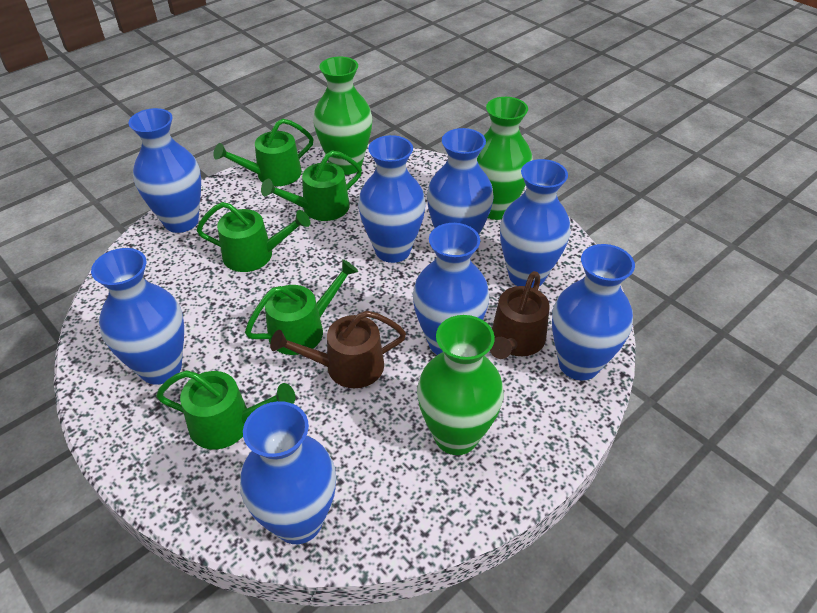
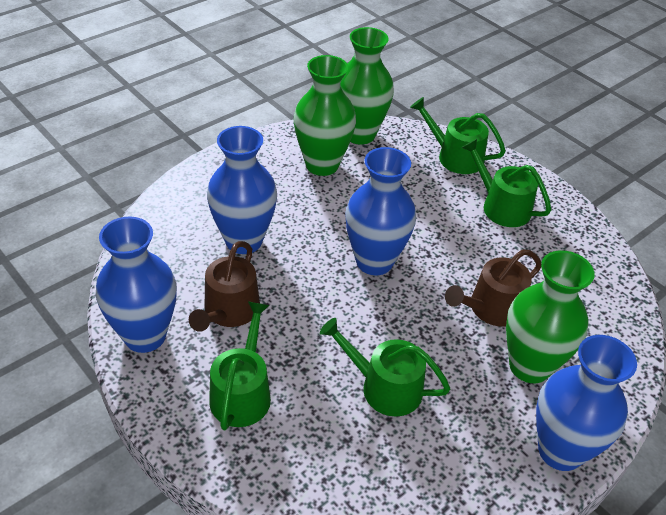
blue vase: [91,248,184,385] [128,108,201,233] [240,401,336,544] [358,135,426,263] [413,223,489,355] [427,128,494,235] [500,159,570,288] [552,244,635,381] = 8 -> [96,217,177,353] [207,126,277,254] [345,147,416,275] [536,335,637,471] = 4
green watering can: [156,370,295,449] [196,202,310,272] [213,119,314,186] [245,259,358,355] [261,150,362,221] = 5 -> [209,302,271,430] [320,318,451,417] [410,97,506,174] [461,139,551,227] = 4

